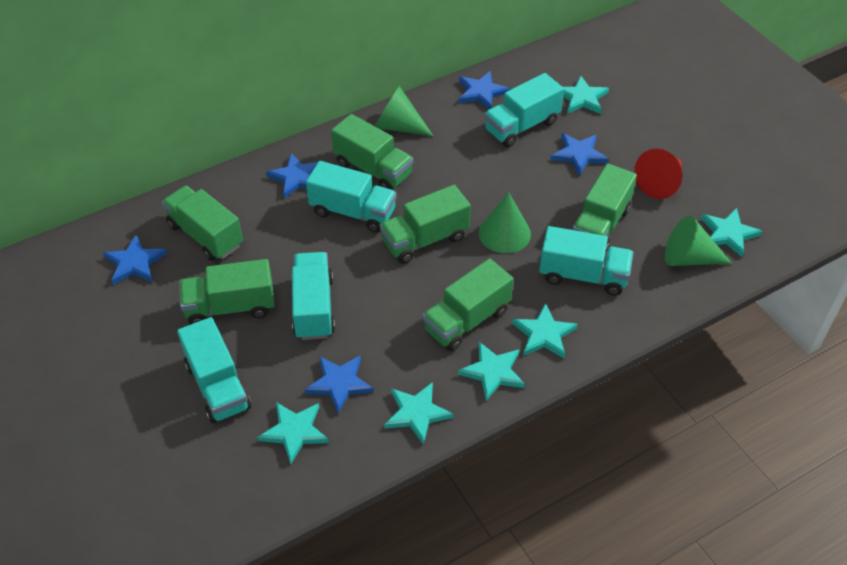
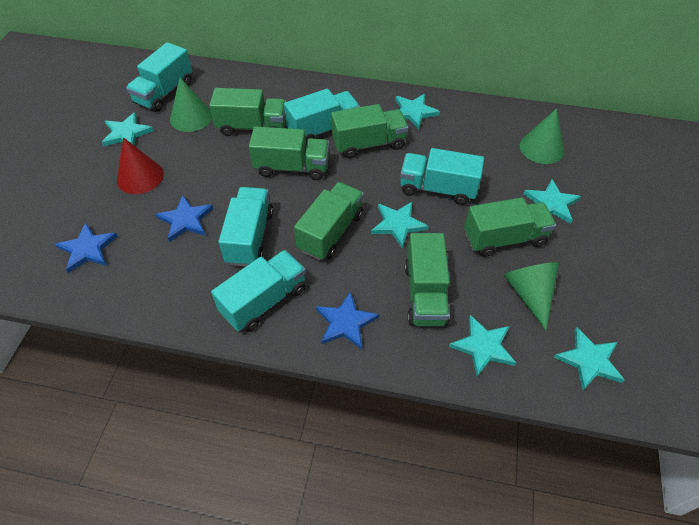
blue star: [103,235,167,285] [266,153,318,198] [304,355,374,414] [459,71,511,109] [550,133,609,176] = 5 -> [55,223,118,273] [155,195,214,242] [316,291,379,349] = 3

